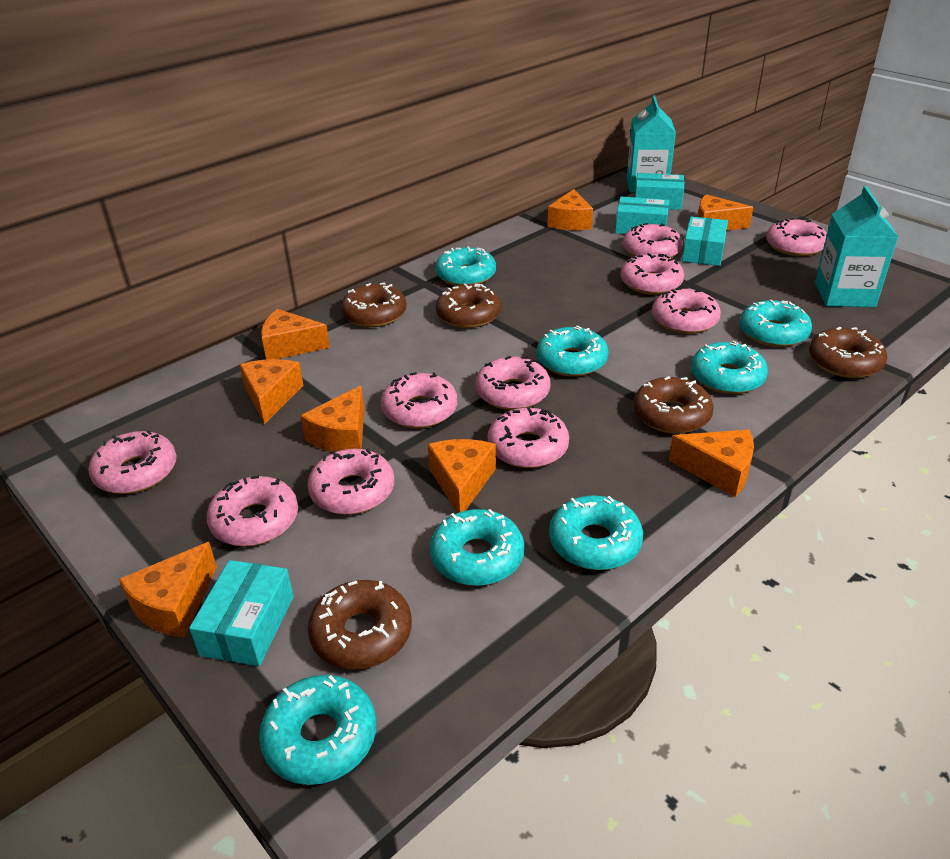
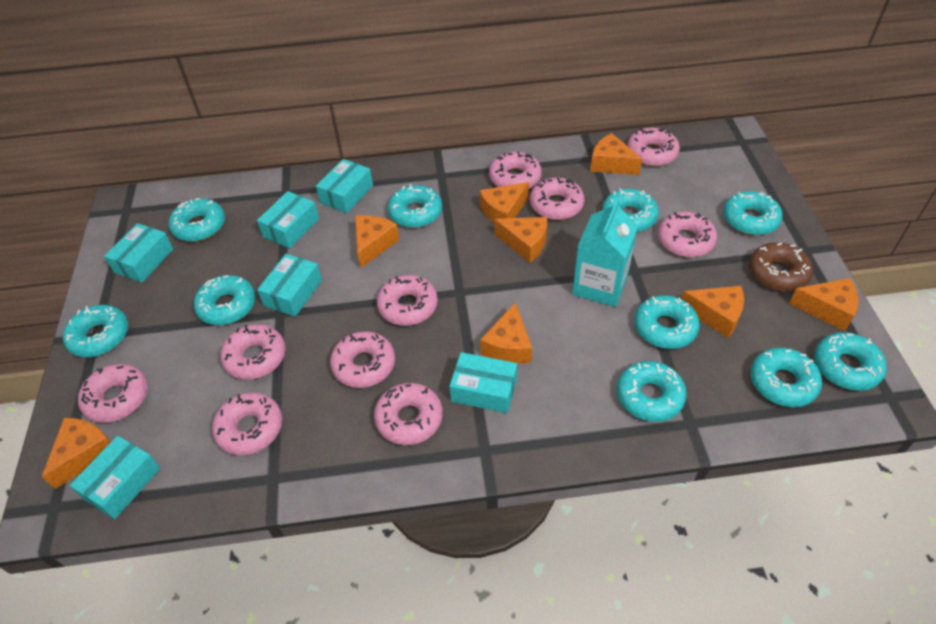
brown donut: [308,580,412,669] [341,282,407,327] [436,284,501,328] [633,376,714,434] [809,327,887,378] = 5 -> [749,242,813,291] = 1
turquoise box: [189,560,294,666] [615,197,669,234] [635,173,684,210] [682,216,728,266] = 4 -> [69,436,160,519] [104,223,173,283] [257,191,319,249] [257,254,322,317] [316,159,373,213] [449,352,517,413] = 6
turquoise carton: [627,95,676,193] [815,186,898,307] = 2 -> [572,199,638,307] = 1
turquoise donut: [259,675,376,785] [430,509,524,586] [435,246,496,286] [537,325,609,377] [549,495,643,570] [691,341,768,394] [740,300,812,347] = 7 -> [63,305,128,357] [169,198,225,242] [194,275,256,325] [388,184,442,228] [602,189,659,232] [617,361,687,422] [634,295,700,349] [723,191,783,235] [750,347,822,407] [814,332,887,391] = 10

